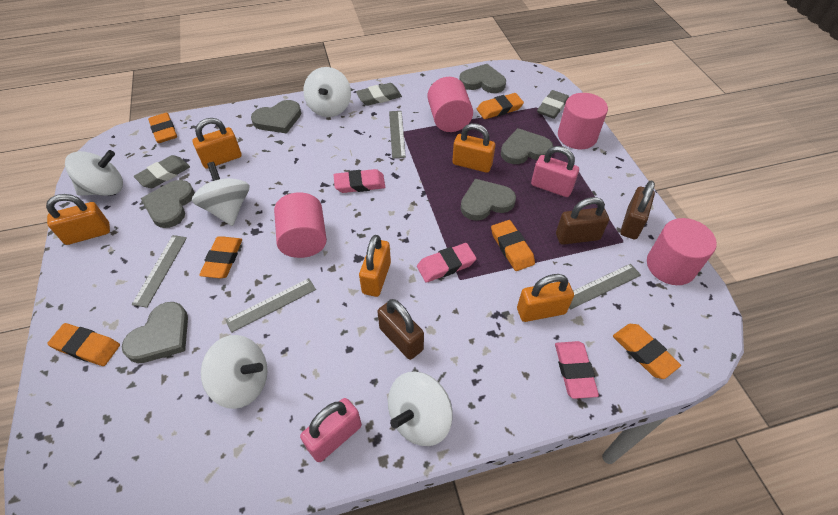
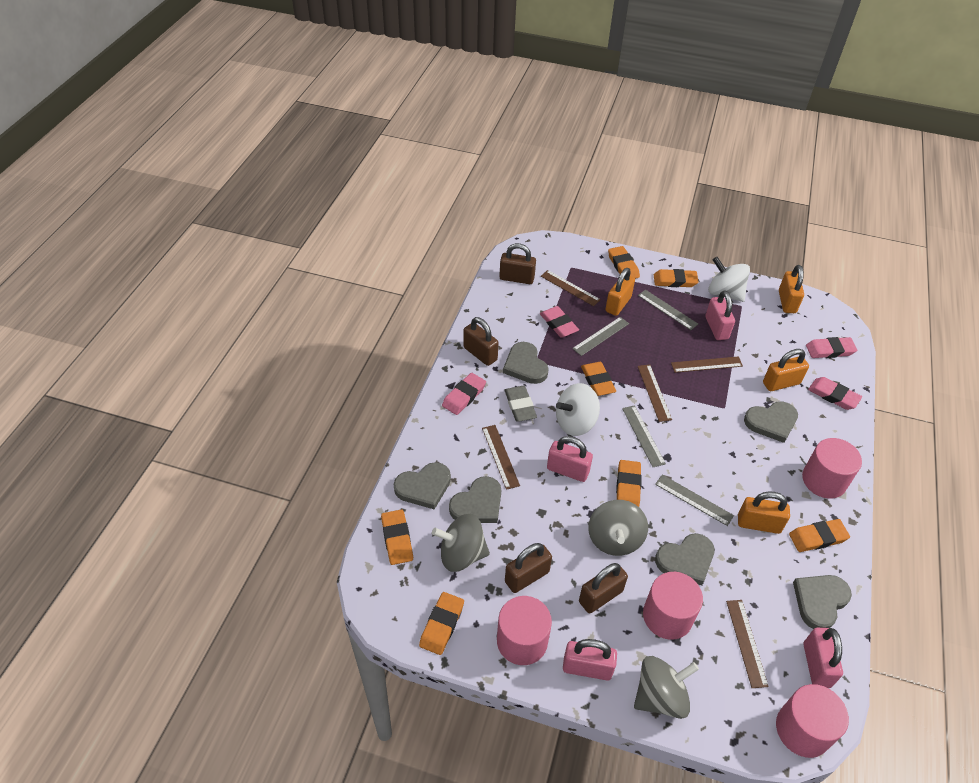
brown padlock: [377,299,424,360] [556,197,609,245] [620,180,655,239] = 3 -> [463,317,499,366] [499,243,536,284] [505,543,552,593] [579,563,628,613] = 4
brown ruler: none = 0 -> [482,425,520,490] [541,270,601,306] [638,364,672,422] [671,356,743,373] [726,600,769,688] = 5
grey eraser: [134,155,190,188] [356,83,402,106] [537,90,569,119] = 3 -> [504,386,537,422] = 1
grey spinning top: none = 0 -> [432,514,490,572] [588,500,648,556] [634,656,699,719] = 3
orange eraser: [47,323,120,366] [148,113,177,143] [199,236,242,279] [477,93,524,119] [491,220,535,271] [613,324,681,379] = 6 -> [381,509,413,565] [419,592,464,655] [581,362,616,396] [608,246,640,279] [616,460,642,507] [654,269,699,287] [789,519,850,552] = 7
orange padlock: [46,194,110,245] [192,118,242,169] [359,235,391,297] [452,123,495,173] [517,274,574,322] = 5 -> [605,268,635,316] [738,491,790,534] [763,349,809,391] [779,265,804,313] = 4
pink eraser: [334,169,385,193] [417,243,477,283] [555,341,599,399] = 3 -> [442,373,486,415] [540,306,579,338] [806,337,857,358] [808,377,862,410] = 4
pink padlock: [300,398,362,462] [531,146,579,197] = 2 -> [547,436,593,482] [563,639,617,681] [705,291,735,340] [804,628,843,688] = 4
white spinning top: [65,150,123,196] [192,162,249,226] [201,335,268,409] [303,67,351,117] [388,372,453,446] = 5 -> [556,383,600,436] [708,257,750,302] = 2

